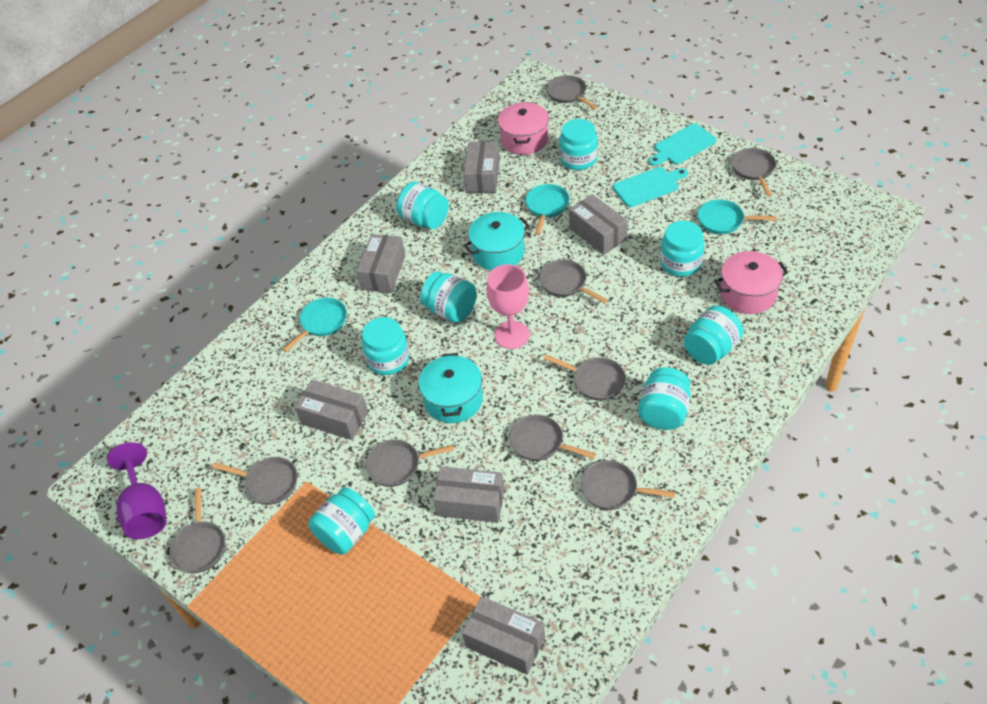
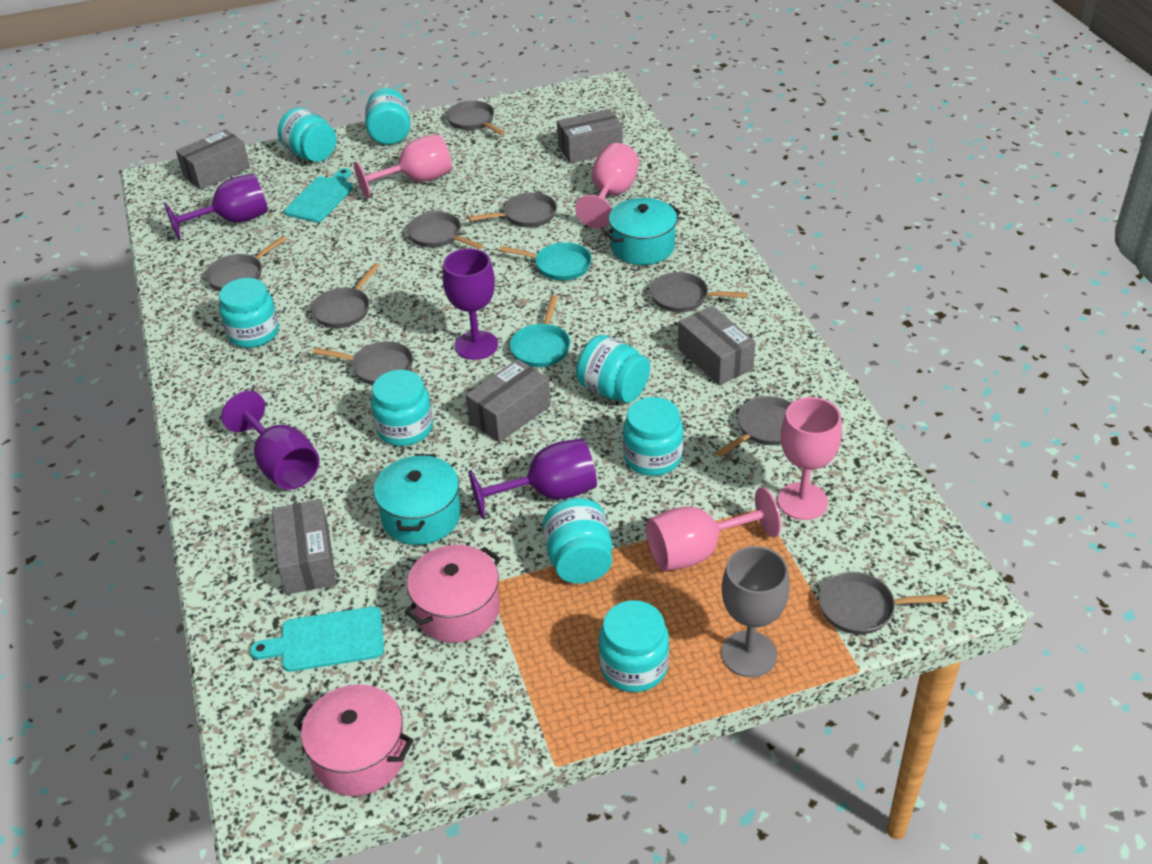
grey box: [295,380,368,440] [356,234,405,293] [433,466,504,523] [462,596,545,675] [464,141,500,193] [569,194,628,255] = 6 -> [176,129,250,190] [272,499,336,595] [466,359,551,443] [557,109,623,163] [678,306,756,386] = 5
grey goblet: none = 0 -> [721,546,790,677] = 1
pink goblet: [486,264,530,349] = 1 -> [354,134,452,199] [575,143,639,228] [646,487,781,571] [778,397,842,520] = 4
purple goblet: [107,442,166,539] = 1 -> [164,174,268,240] [221,391,320,490] [443,248,498,360] [469,439,597,519] = 4
turquoise pan: [282,298,347,352] [525,184,570,235] [698,199,776,234] = 3 -> [499,242,592,281] [510,295,570,367] = 2

